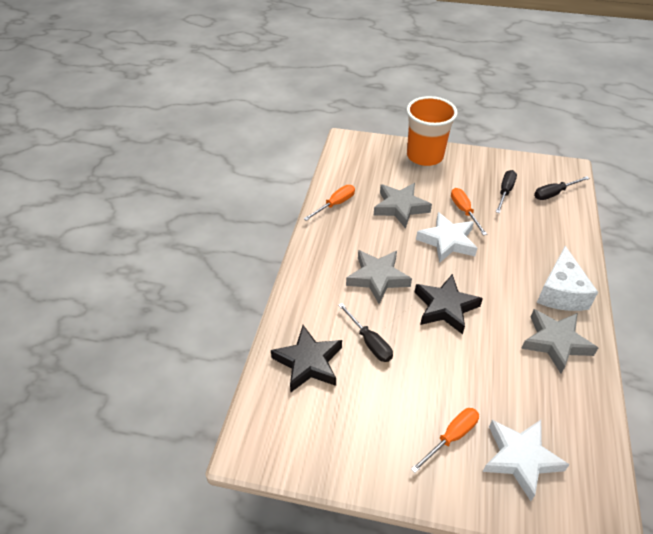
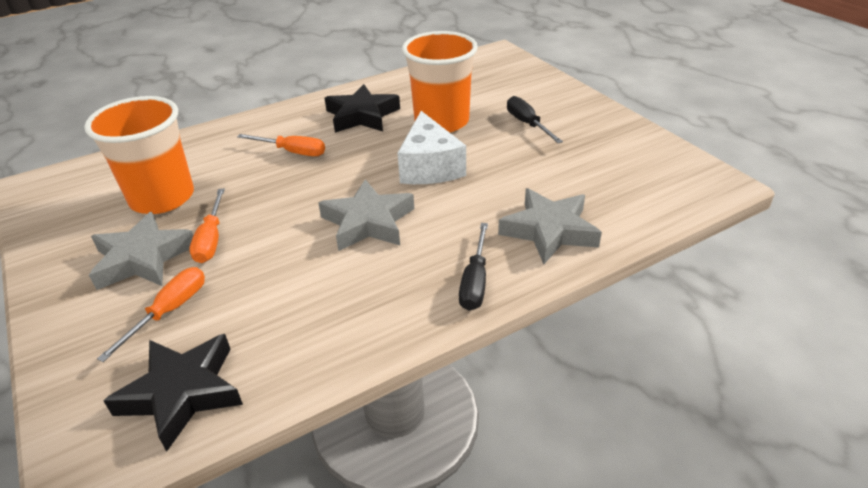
black screwdriver: [338,303,393,362] [496,170,517,213] [534,176,590,200] = 3 -> [459,223,488,311] [507,96,563,143] = 2
orange cup: [407,96,457,166] = 1 -> [84,96,194,214] [402,31,478,133] = 2
white star: [416,212,477,263] [483,420,570,501] = 2 -> none = 0

